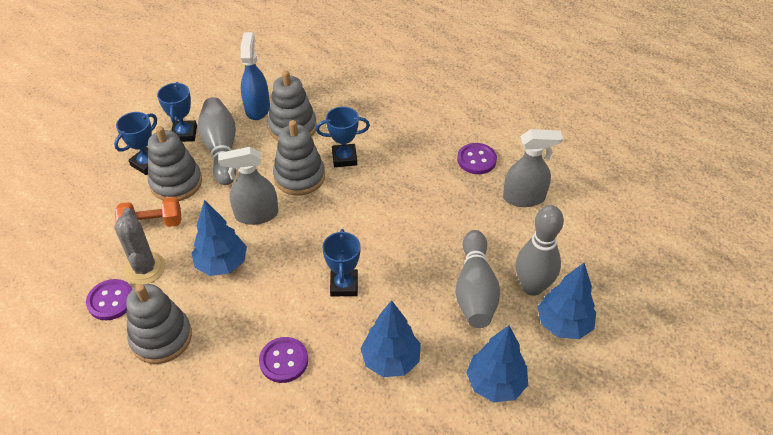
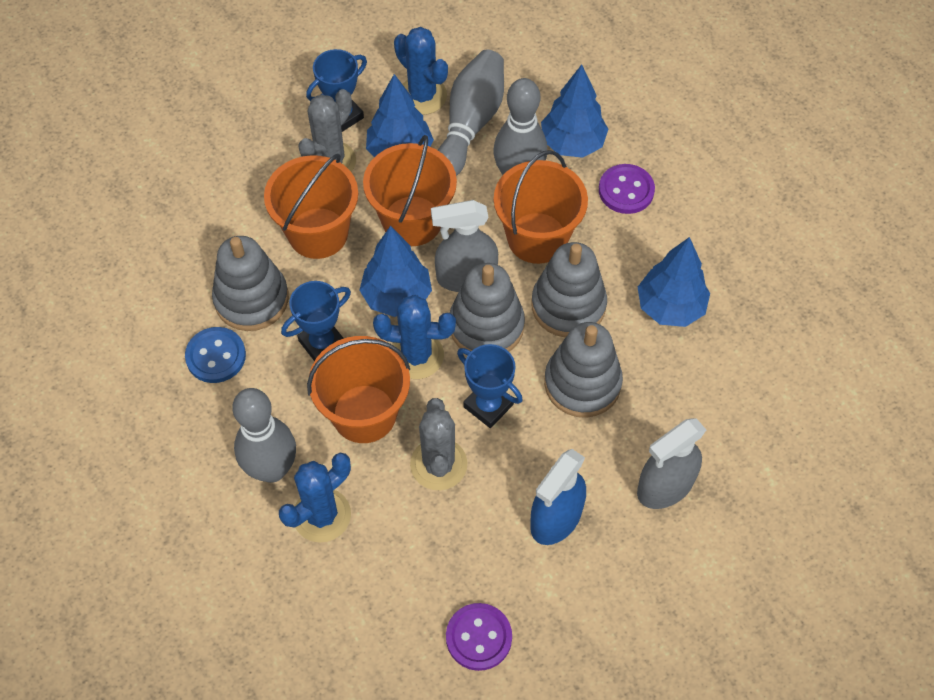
blue button: none = 0 -> [185,327,246,383] = 1
blue cactus: none = 0 -> [279,453,351,543] [373,295,456,379] [394,27,448,115] = 3
blue trophy: [114,112,157,175] [157,82,197,142] [316,107,370,167] [322,229,361,296] = 4 -> [281,281,351,361] [306,49,367,132] [457,344,523,428] = 3
grey cactus: [114,208,165,285] = 1 -> [298,89,356,172] [410,398,467,490] = 2
orange bucket: none = 0 -> [264,154,358,259] [307,336,410,443] [363,135,457,246] [494,150,588,264] = 4
orange dumbbell: [115,197,182,227] = 1 -> none = 0
purple button: [86,279,133,320] [259,337,308,383] [457,143,497,174] = 3 -> [446,603,512,671] [599,164,655,214] = 2

